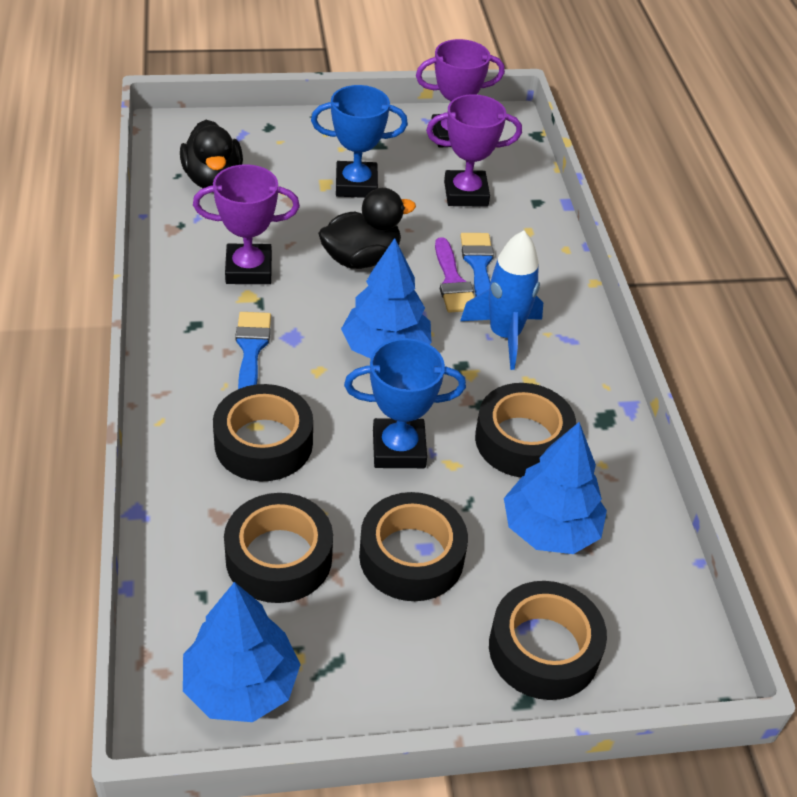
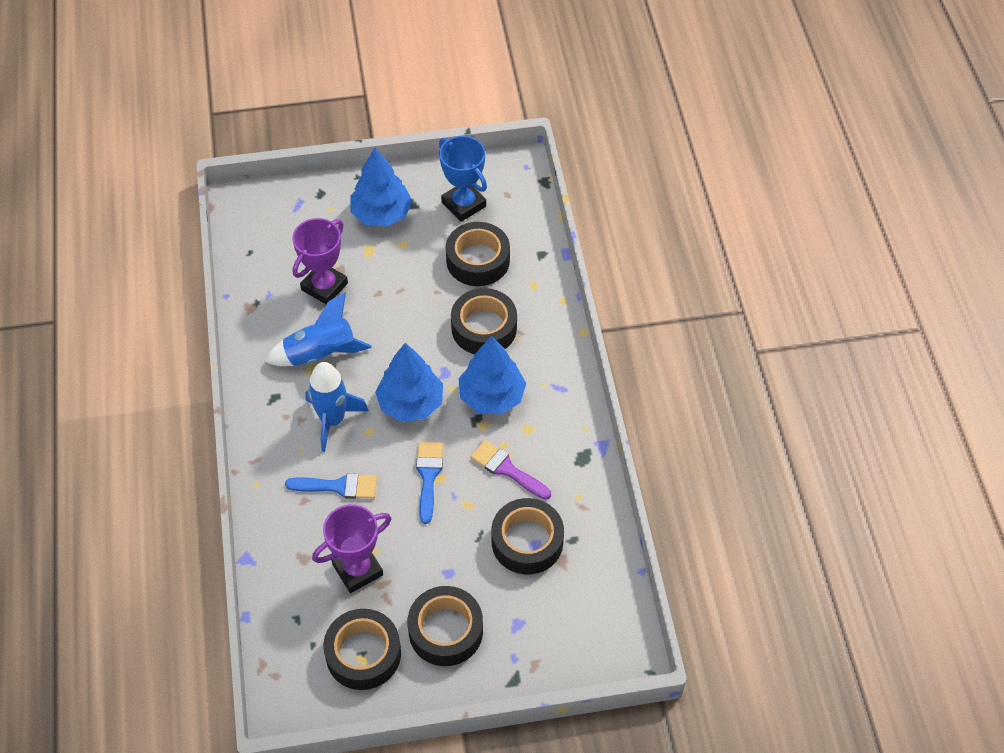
black duck: [180,120,243,188] [318,188,416,269] = 2 -> none = 0
blue rocket: [460,230,543,370] = 1 -> [264,292,372,366] [305,362,369,452] = 2
blue trophy: [311,85,408,198] [344,338,466,468] = 2 -> [439,136,487,222] = 1
purple trophy: [193,164,300,284] [416,39,505,148] [426,94,522,207] = 3 -> [292,218,348,305] [312,504,392,593] = 2

